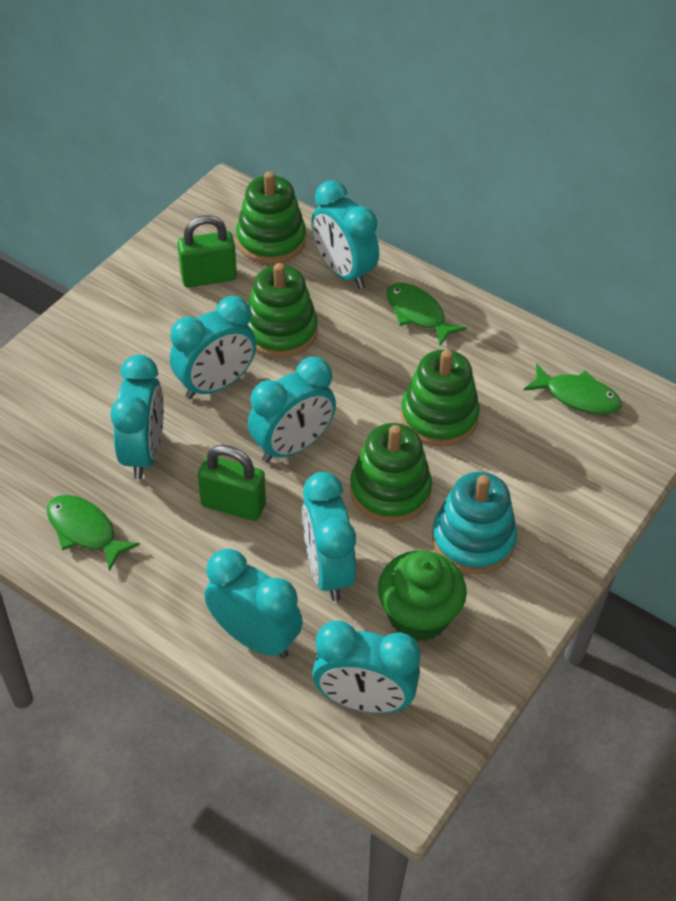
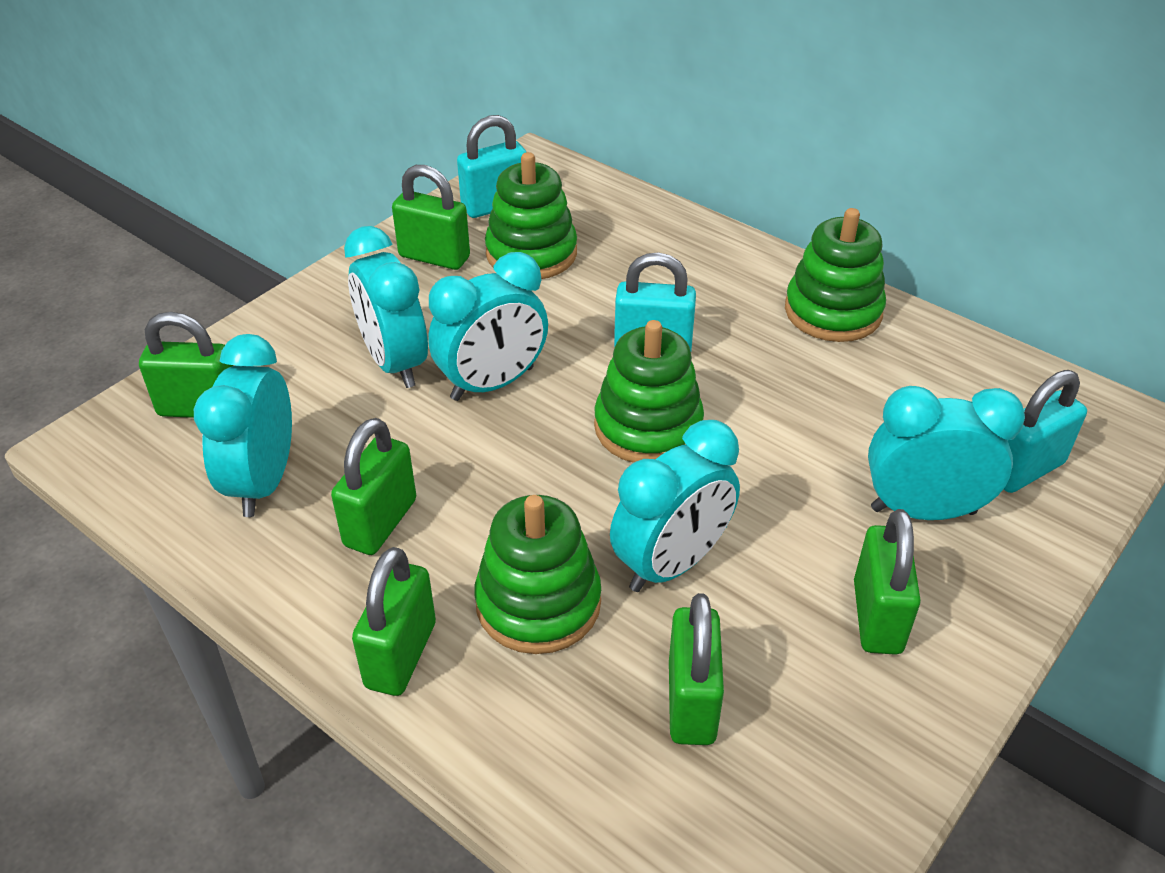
green cupcake: [378,551,467,641] = 1 -> none = 0
green fish: [47,495,140,571] [387,283,467,346] [523,363,622,415] = 3 -> none = 0
green padlock: [177,215,237,287] [198,445,266,521] = 2 -> [139,312,233,418] [331,418,416,555] [352,547,436,696] [392,165,470,270] [669,593,724,745] [854,509,921,655] = 6
turquoise clock: [110,355,164,479] [170,296,256,399] [204,549,303,659] [248,357,336,463] [302,472,356,601] [311,180,379,289] [312,621,420,713] = 7 -> [194,334,292,517] [344,226,428,388] [428,252,548,401] [610,420,740,592] [868,386,1025,520] = 5
turquoise padlock: none = 0 -> [457,115,526,218] [614,252,696,351] [1004,370,1087,493] = 3
turquoise stacking toy: [432,472,517,574] = 1 -> none = 0

